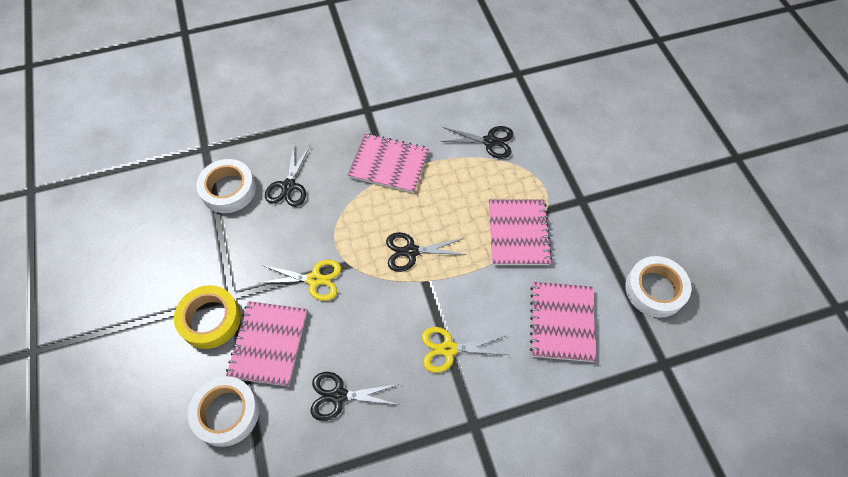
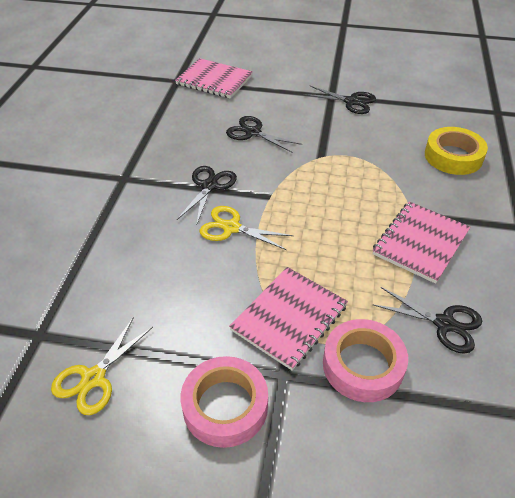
pink notebook: [226,301,307,387] [348,133,429,193] [489,199,552,265] [530,282,596,362] = 4 -> [175,58,253,99] [229,267,348,370] [372,201,470,284] = 3
pink tape: none = 0 -> [181,356,268,448] [323,319,408,402] = 2
white tape: [188,376,259,447] [196,159,256,213] [625,256,691,318] = 3 -> none = 0

